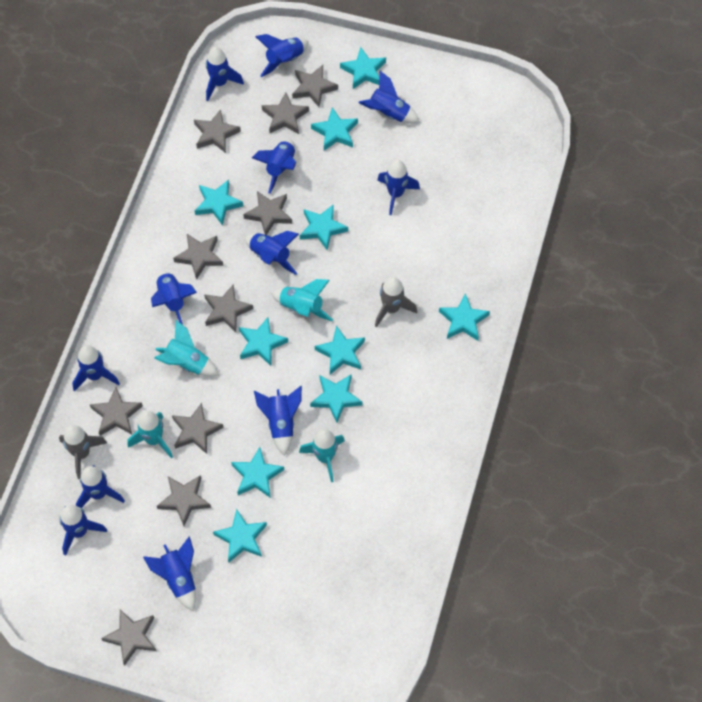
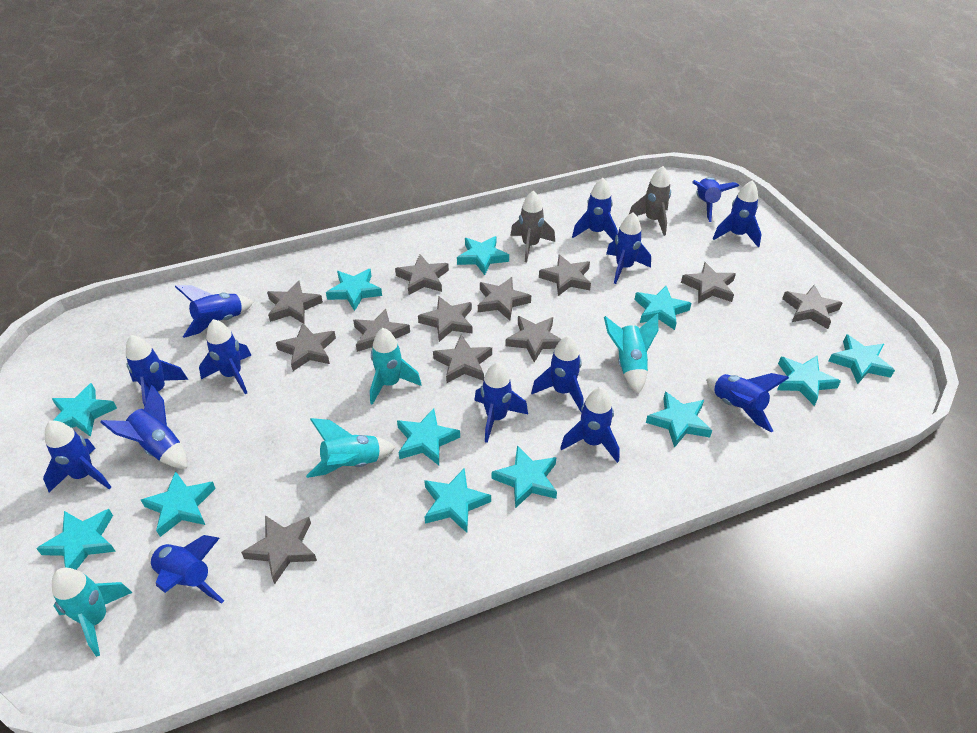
blue rocket: [60,505,107,556] [72,345,120,392] [76,465,125,508] [143,536,196,611] [151,271,197,325] [206,47,244,101] [245,231,299,275] [252,139,296,194] [254,386,302,456] [255,34,309,77] [359,71,420,124] [377,160,420,215] = 12 -> [43,421,111,492] [100,385,187,469] [126,335,188,407] [148,535,224,603] [175,285,253,338] [199,319,252,394] [474,362,528,443] [531,336,583,412] [561,387,620,463] [572,178,618,241] [606,212,651,284] [692,177,739,222] [706,373,789,433] [713,180,762,247] = 14
grey star: [90,387,143,436] [101,609,156,666] [157,475,211,526] [172,403,224,454] [173,234,223,280] [194,109,241,153] [204,284,253,332] [243,191,292,235] [262,93,309,134] [292,65,338,107] = 10 -> [241,515,317,584] [267,281,323,324] [276,323,336,371] [353,309,410,352] [395,254,449,295] [418,296,473,342] [433,335,492,383] [478,277,531,320] [506,316,561,362] [539,254,591,296] [681,262,736,303] [782,285,843,329] = 12
turquoise star: [195,180,243,226] [213,509,267,562] [231,447,284,498] [239,317,288,366] [300,204,348,250] [310,375,362,423] [311,107,358,151] [315,325,365,374] [340,47,386,89] [439,293,490,341] = 10 -> [36,509,116,570] [52,383,117,437] [141,471,216,537] [326,269,382,311] [397,408,460,465] [424,468,491,533] [457,236,509,275] [492,446,557,508] [634,286,692,330] [646,391,712,448] [777,356,841,406] [829,334,895,384] = 12

